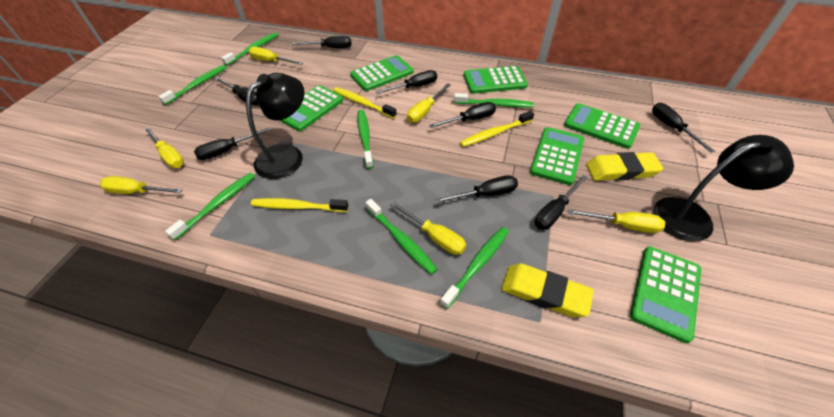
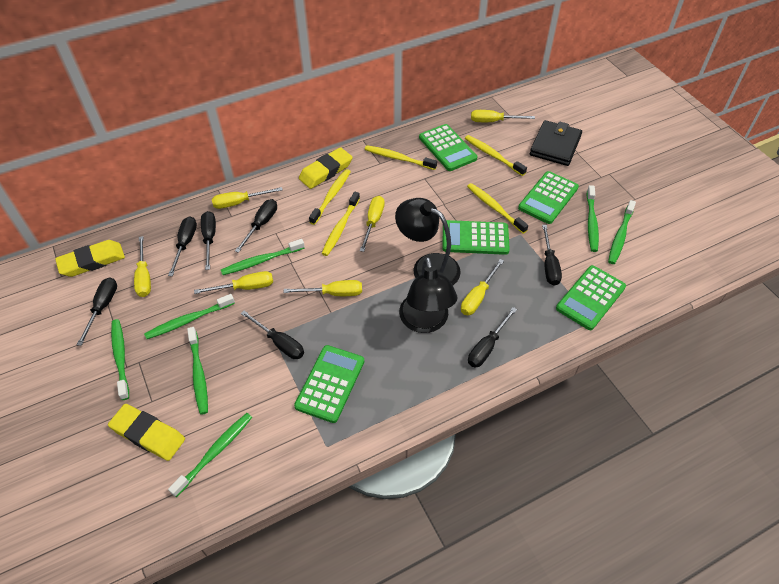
black screwdriver: [194,127,272,160] [215,77,259,106] [292,36,351,48] [376,70,437,94] [429,102,496,128] [435,175,518,203] [535,175,588,230] [652,103,715,153] = 8 -> [77,277,117,346] [168,216,197,276] [201,211,216,270] [235,199,277,253] [241,311,304,359] [468,307,517,368] [542,225,562,286] = 7
black wallet: none = 0 -> [530,120,582,166] = 1
green calculator: [279,85,343,131] [350,55,413,91] [464,66,528,94] [530,127,584,185] [564,103,640,149] [630,246,701,343] = 6 -> [294,345,364,423] [419,124,477,171] [442,220,510,255] [518,171,579,224] [556,265,626,330] = 5
yellow eraser: [501,264,594,318] [586,152,663,181] = 2 -> [55,240,125,277] [108,404,185,461] [299,147,353,189] = 3
yellow screwdriver: [100,176,182,194] [144,127,184,168] [249,47,303,65] [390,201,466,255] [407,83,451,123] [568,209,665,233] = 6 -> [134,236,151,297] [194,271,273,294] [212,187,283,209] [284,280,362,296] [360,196,385,252] [461,259,504,315] [471,110,535,122] = 7
yellow toothbrush: [251,198,348,212] [333,87,397,119] [460,111,534,147] = 3 -> [309,169,351,225] [322,192,360,256] [365,145,437,170] [465,135,527,176] [467,183,528,234] = 5

